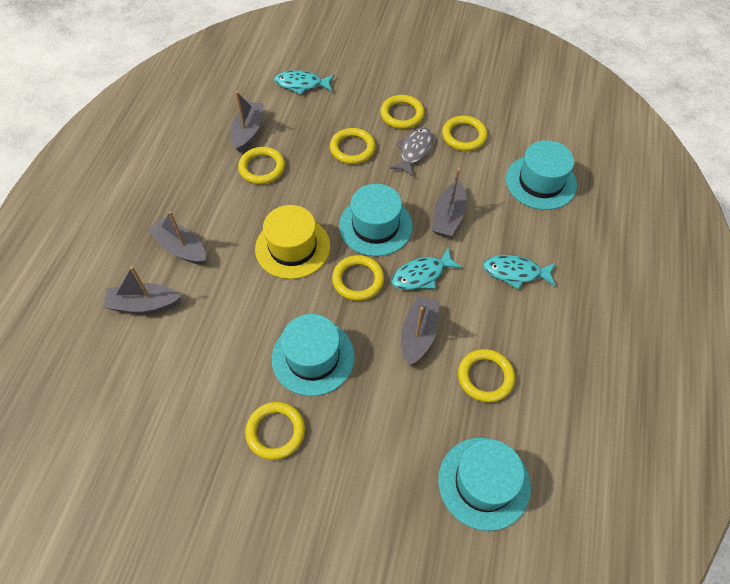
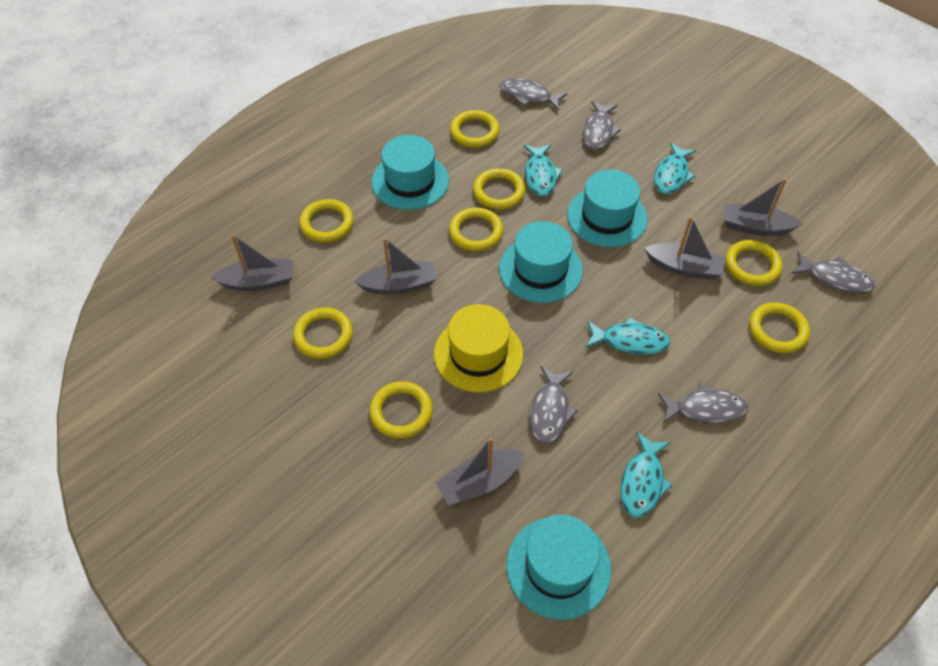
grey fish: [390,127,433,177] = 1 -> [500,78,568,111] [529,366,578,444] [582,101,621,150] [658,383,748,423] [792,252,875,293] = 5
turquoise fish: [274,70,334,95] [391,248,463,290] [483,255,556,290] = 3 -> [524,144,563,197] [586,317,671,355] [620,432,672,518] [654,142,696,194] = 4
yellow ring: [238,147,285,184] [245,402,305,460] [330,128,376,164] [332,255,384,301] [380,95,425,129] [442,116,488,151] [458,349,515,403] = 7 -> [293,308,353,359] [299,199,354,242] [369,381,433,438] [449,207,503,251] [450,110,500,148] [473,168,525,209] [725,240,782,286] [749,302,810,353] = 8

